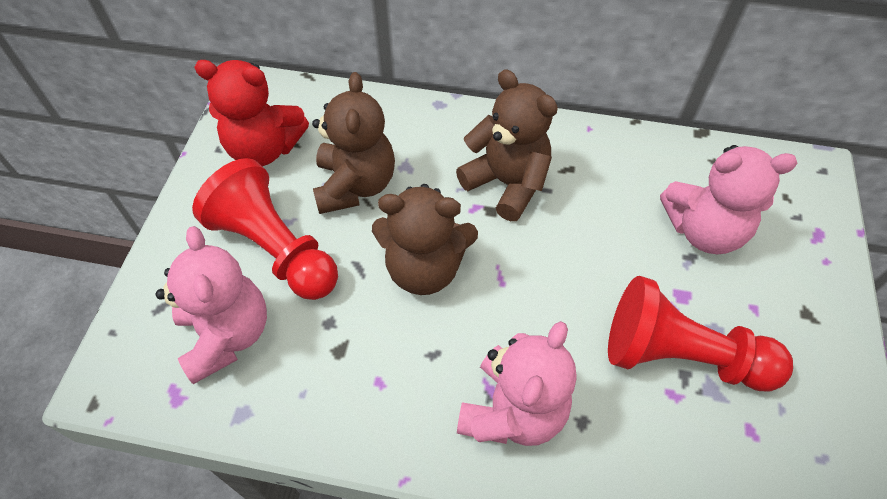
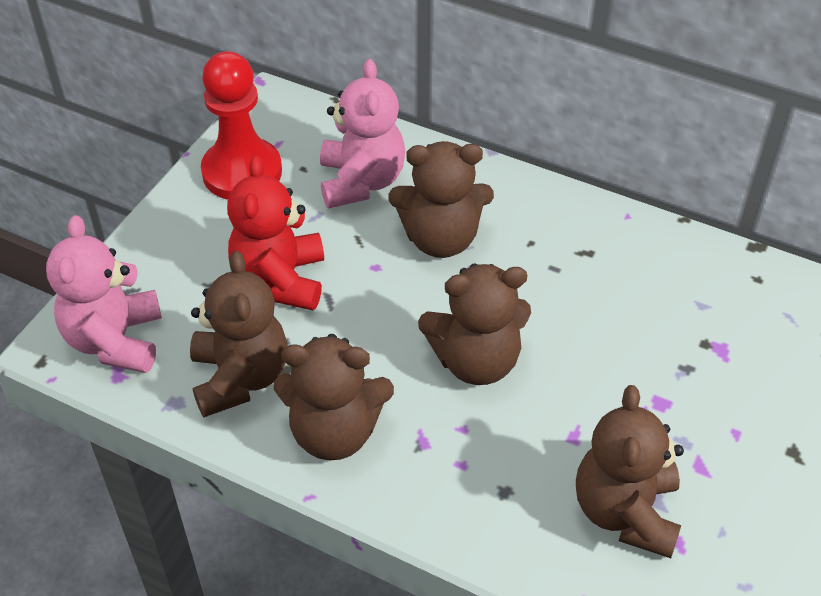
brown teddy bear: [312,72,395,214] [372,184,478,295] [456,69,558,221] = 3 -> [190,250,287,418] [274,334,394,460] [389,141,494,258] [418,264,531,385] [576,385,684,558] = 5
pink teddy bear: [156,226,267,384] [457,321,577,446] [660,145,798,254] = 3 -> [46,215,162,373] [320,59,405,209] = 2
red pawn: [192,158,338,300] [608,276,793,392] = 2 -> [201,51,282,200] = 1

